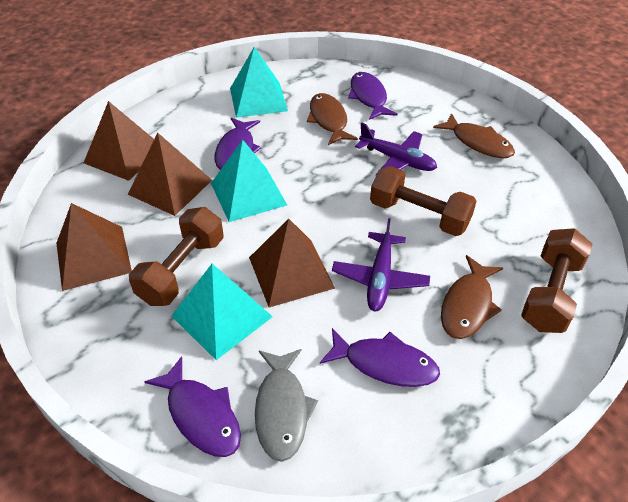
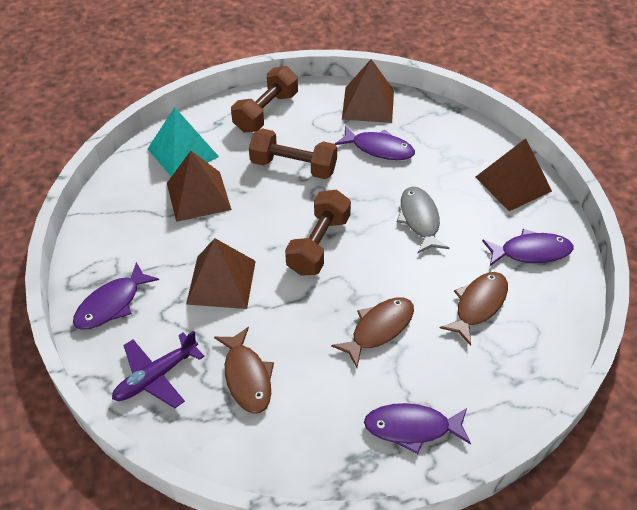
purple plane: [332,218,430,312] [355,123,437,175] = 2 -> [112,331,204,408] = 1
turquoise pyramid: [172,264,273,360] [211,140,287,222] [230,47,288,118] = 3 -> [148,107,219,177] = 1

